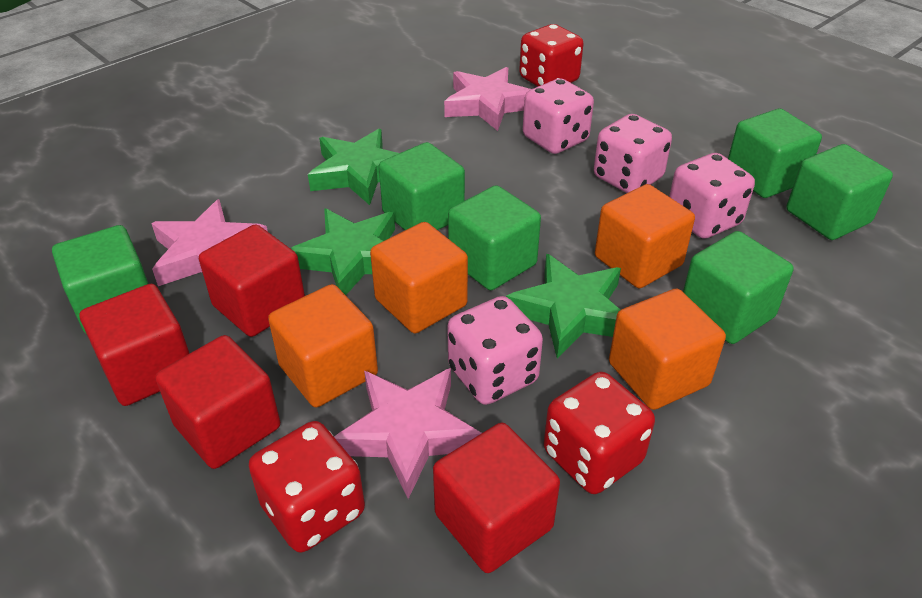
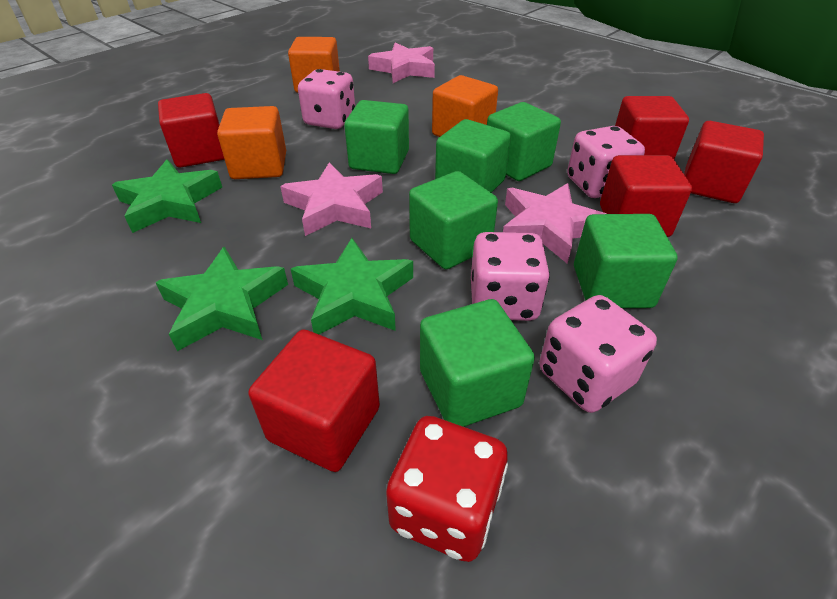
orange cube: [268,284,378,408] [370,222,468,333] [595,184,695,288] [609,288,726,410] = 4 -> [217,106,286,179] [288,37,340,93] [432,75,498,137] = 3
red cube: [80,284,190,406] [155,335,280,469] [199,224,305,337] [433,423,560,573] = 4 -> [158,93,224,167] [249,329,380,472] [600,155,692,237] [615,96,689,159] [684,121,764,203] = 5
red dice: [249,421,365,552] [519,24,583,86] [544,372,655,494] = 3 -> [386,416,508,562] = 1

